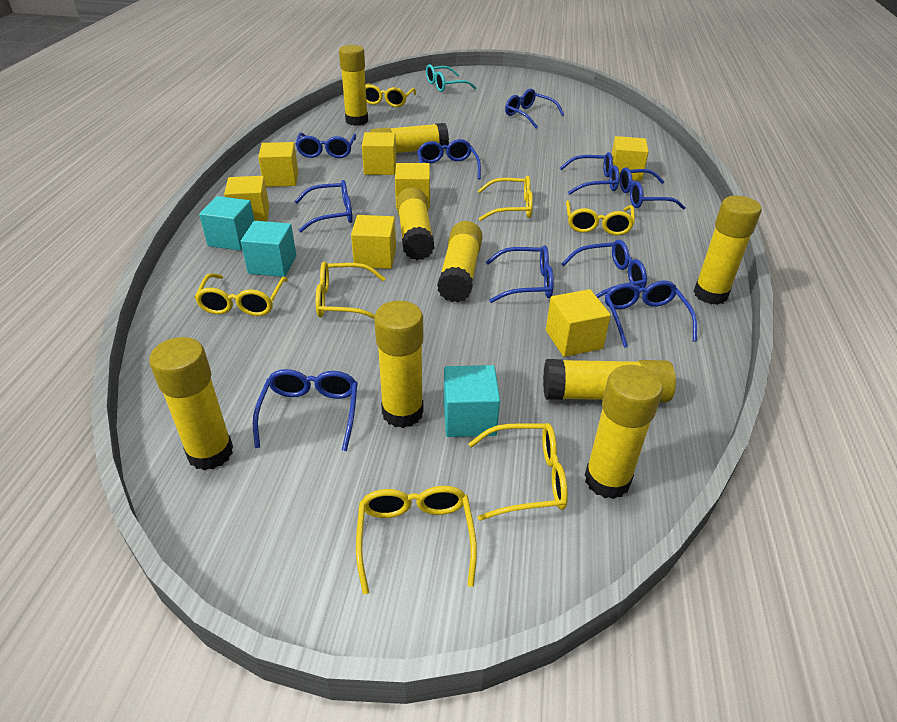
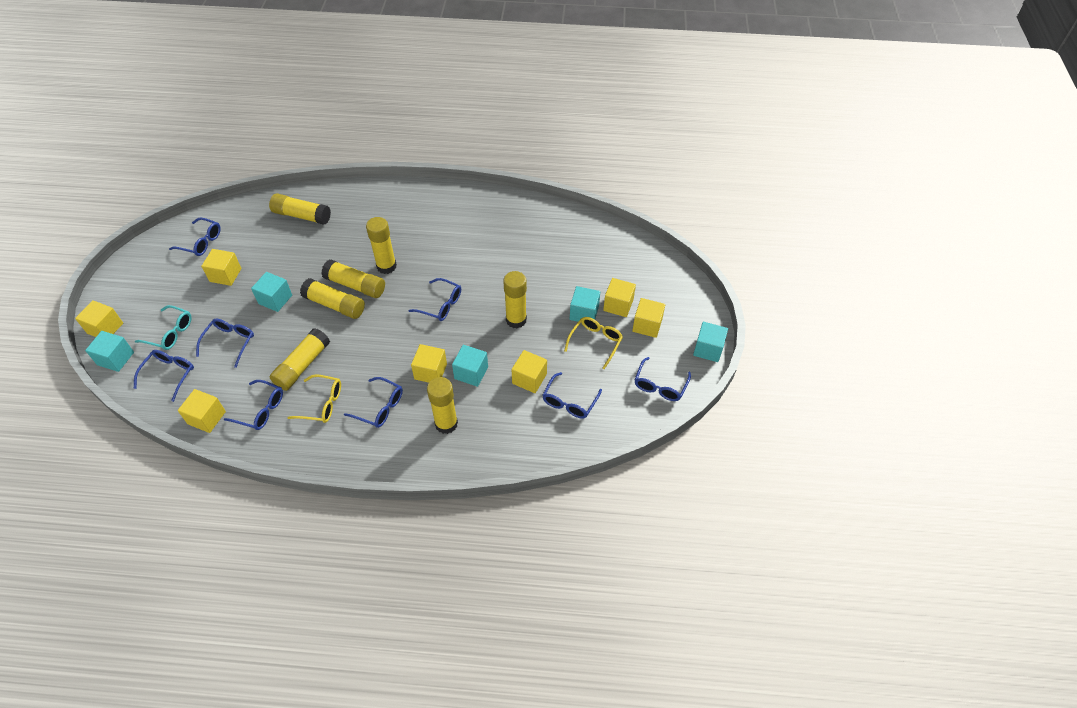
blue glasses: [253,369,358,451] [295,133,356,158] [295,180,353,232] [417,139,481,179] [486,245,554,303] [505,89,564,128] [560,152,619,195] [561,240,647,298] [605,280,697,348] [620,167,686,210] = 10 -> [134,350,194,402] [169,218,221,256] [196,319,254,368] [224,380,283,430] [344,377,403,428] [408,278,461,321] [542,372,602,419] [635,357,691,401] = 8
turquoise cube: [199,196,254,251] [241,221,296,277] [444,365,500,437] = 3 -> [85,331,134,372] [251,272,292,312] [452,345,488,387] [570,286,600,322] [693,322,728,362] = 5
yellow glasses: [194,273,288,316] [316,261,386,319] [356,486,477,594] [365,83,416,107] [468,423,568,521] [478,176,533,221] [566,200,635,235] = 7 -> [287,374,341,423] [564,317,623,369] = 2
yellow glue stick: [149,337,233,471] [339,45,368,126] [370,123,449,153] [374,301,423,428] [397,187,435,260] [437,221,483,302] [543,359,676,402] [585,365,663,499] [693,196,762,305] = 9 -> [269,193,331,225] [270,328,330,391] [300,278,365,319] [321,259,385,298] [366,217,397,274] [427,377,458,434] [503,271,527,329] = 7

